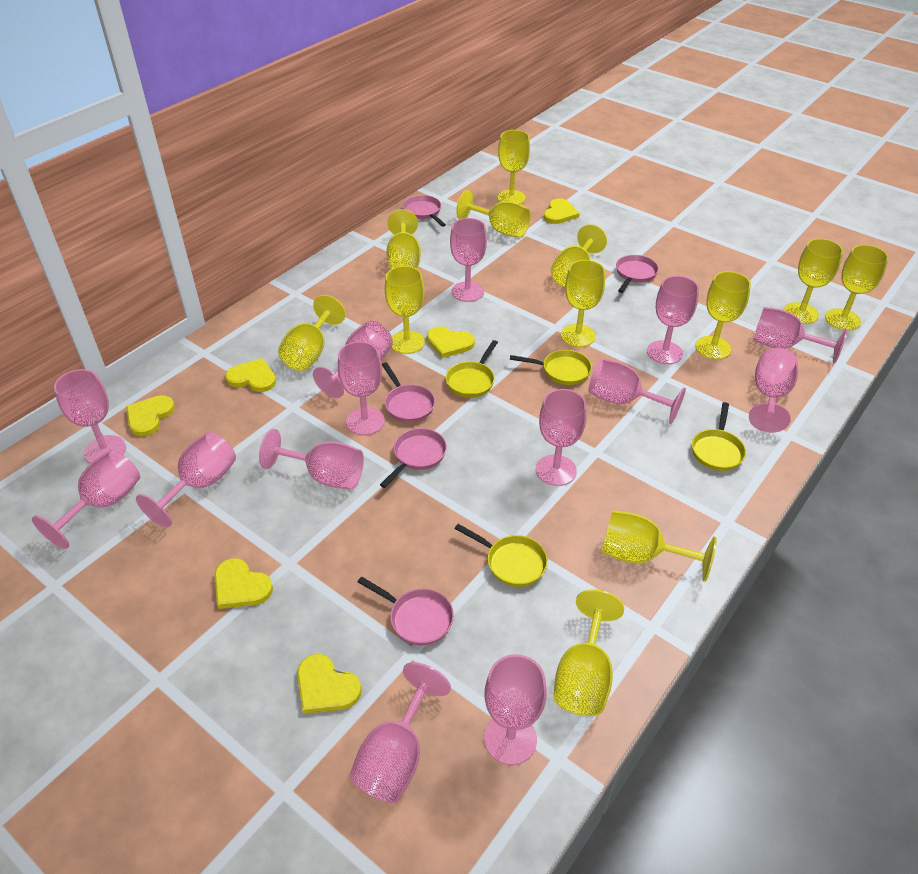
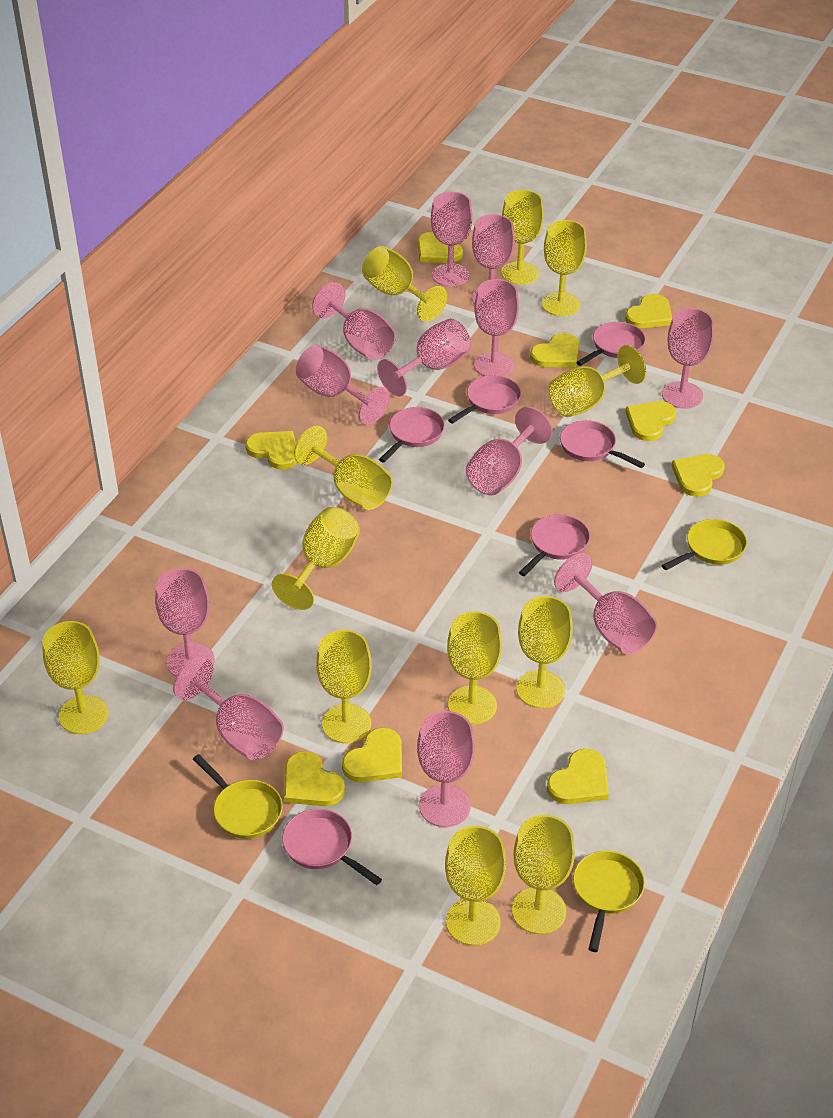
pink goblet: [32,450,140,549] [54,369,126,464] [136,432,236,528] [259,429,364,489] [313,321,393,398] [338,341,385,435] [349,662,451,803] [450,218,487,302] [484,654,547,765] [536,389,587,486] [588,358,686,424] [647,276,699,364] [749,347,798,433] [753,307,848,364] = 14 -> [155,568,215,676] [173,657,284,760] [296,345,390,425] [312,282,396,360] [377,319,471,397] [417,711,475,827] [431,191,472,287] [466,407,553,495] [472,214,515,304] [474,279,519,377] [554,553,657,654] [662,308,714,409] = 12
pink pan: [358,577,454,645] [380,428,447,488] [382,362,435,423] [403,195,446,227] [616,255,659,293] = 5 -> [282,809,382,885] [379,407,445,463] [448,375,521,424] [519,514,590,576] [560,420,645,468] [576,322,646,366] = 6
yellow heart: [126,395,175,437] [214,558,273,609] [225,358,276,392] [297,654,361,714] [427,326,475,358] [544,198,579,224] = 6 -> [245,431,298,470] [284,751,345,806] [342,728,402,782] [418,232,463,263] [530,333,579,367] [547,749,609,804] [625,294,672,328] [625,401,677,441] [671,454,725,497] = 9
yellow pan: [446,340,498,398] [455,524,548,587] [510,350,592,385] [692,402,746,471] = 4 -> [193,754,283,839] [573,851,645,952] [662,519,747,570] = 3

